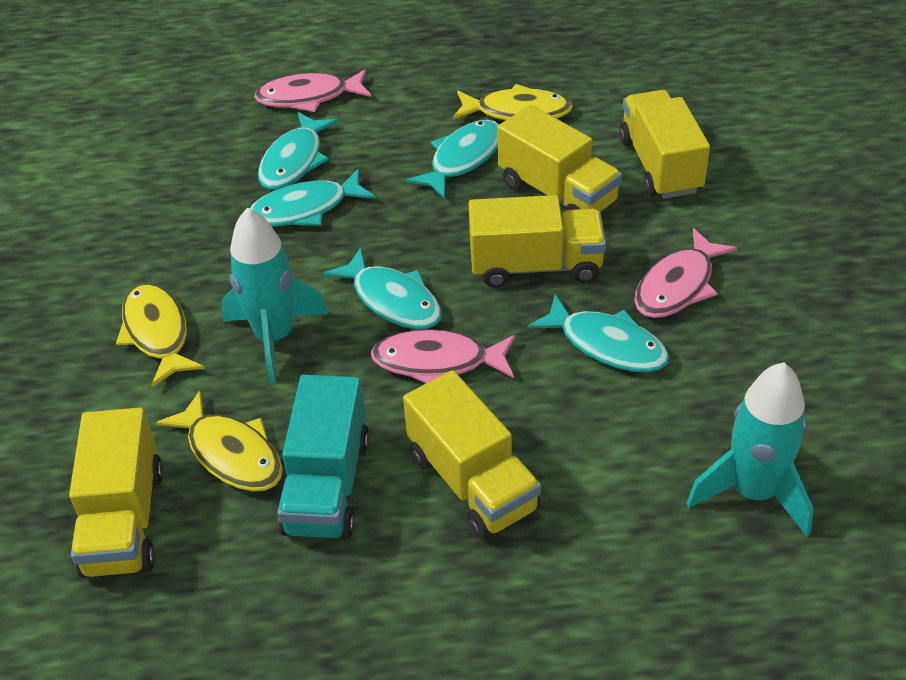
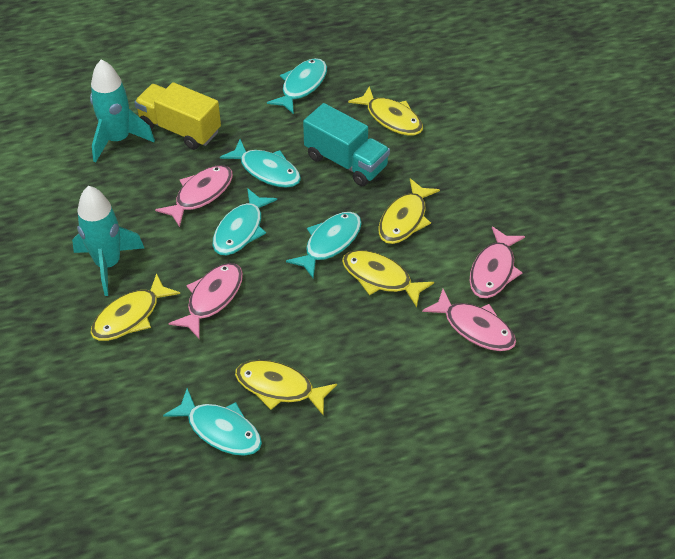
pink fish: [254,69,372,112] [371,329,515,383] [634,228,737,318] = 3 -> [155,165,233,227] [169,263,243,339] [422,289,516,351] [470,226,525,298] = 4
yellow fish: [116,283,205,387] [156,391,282,492] [453,84,573,120] = 3 -> [91,273,180,341] [235,360,337,416] [342,250,434,307] [348,86,423,136] [379,178,440,244] = 5
yellow truck: [69,407,163,578] [403,370,541,539] [469,195,606,288] [497,105,622,212] [619,90,710,199] = 5 -> [134,82,221,150] = 1

